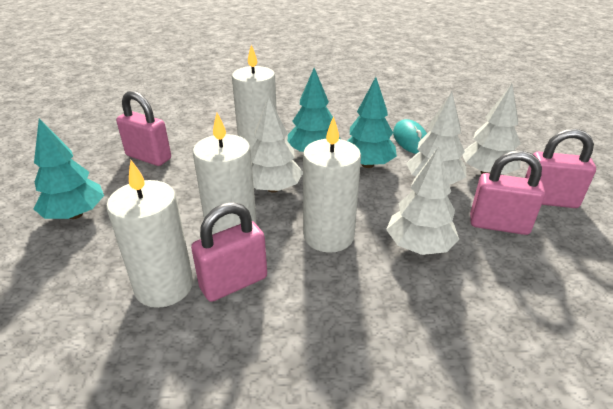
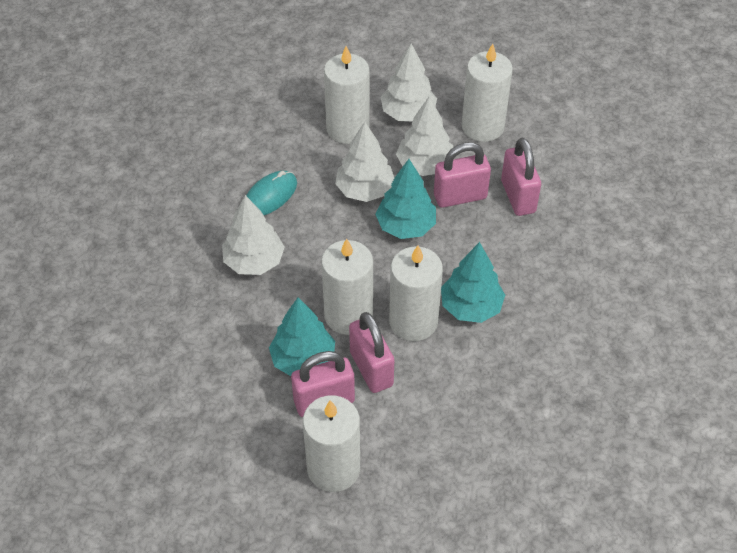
white candle: [106,160,193,308] [193,113,257,235] [232,45,277,149] [303,116,361,253] = 4 -> [303,395,360,492] [321,238,373,335] [324,46,370,144] [389,246,443,341] [462,44,513,142] = 5

